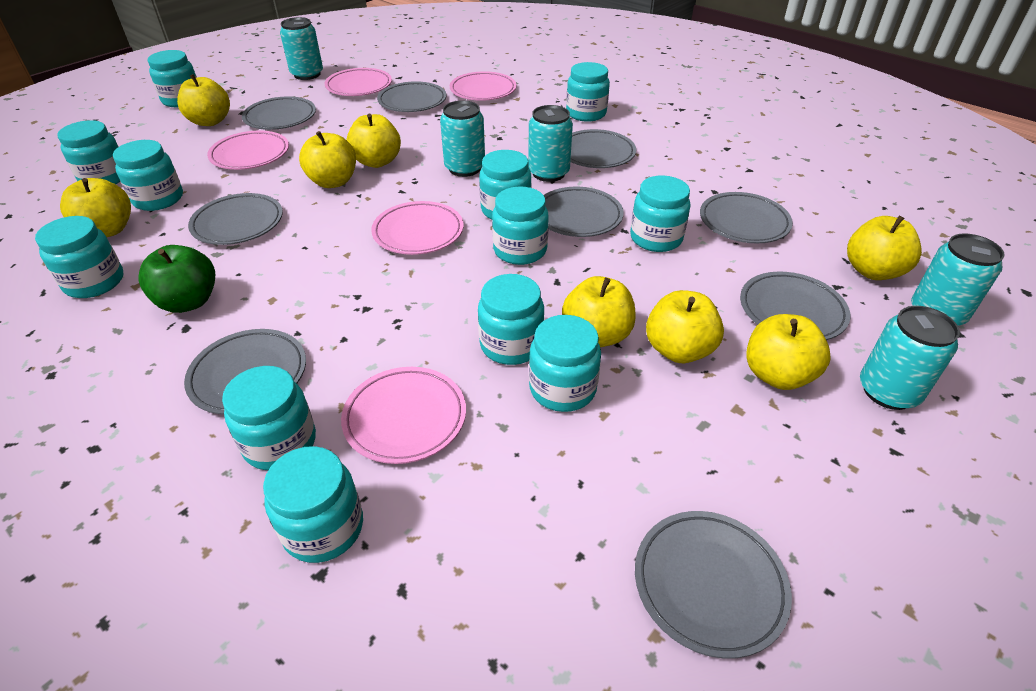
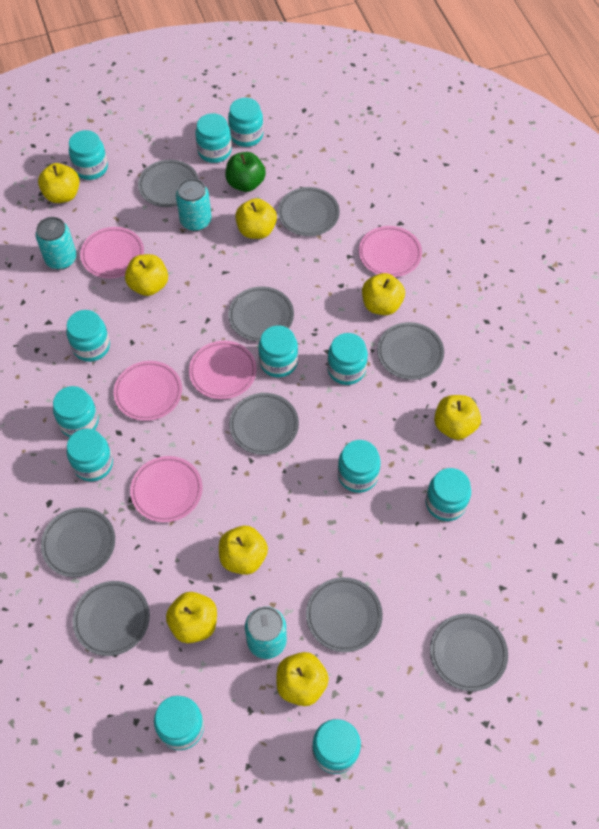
turquoise can: [280,17,323,80] [440,100,485,177] [528,105,573,182] [860,306,960,410] [911,233,1005,326] = 5 -> [36,217,77,270] [176,178,212,231] [245,606,287,659] = 3

